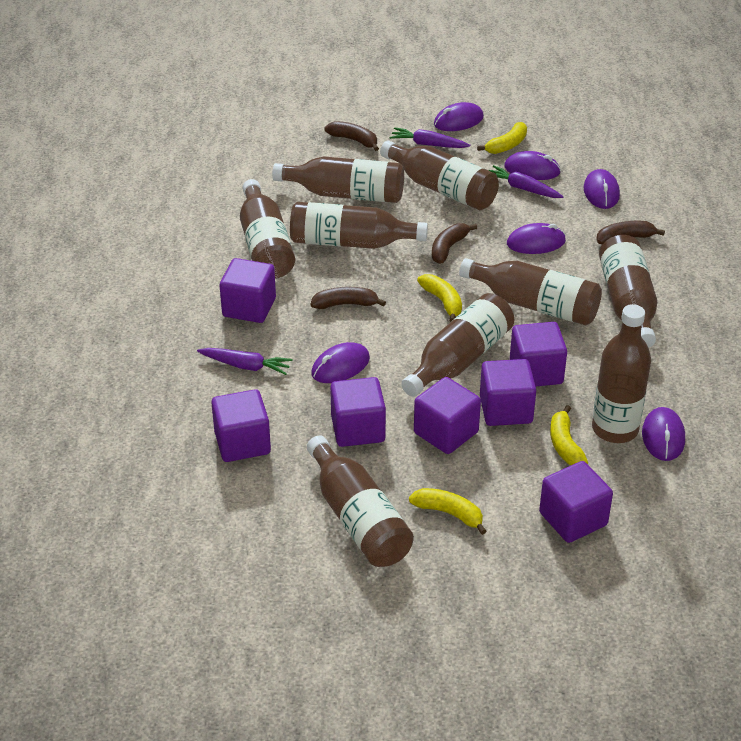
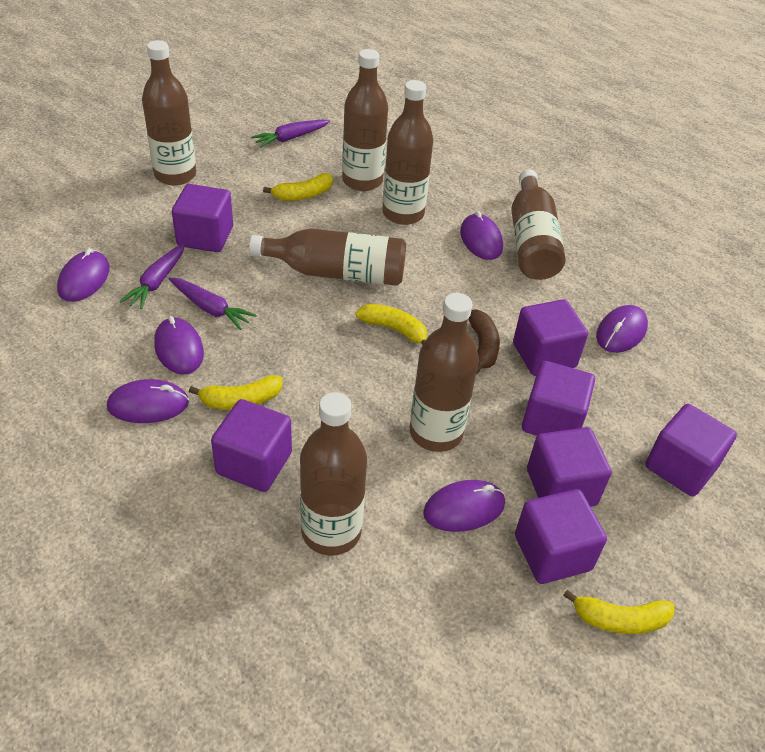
brown banana: [311,287,386,309] [324,121,379,151] [432,223,477,264] [596,221,665,245] = 4 -> [468,309,500,374] = 1
brown bottle: [240,179,295,279] [272,156,404,203] [290,202,428,249] [307,436,414,567] [380,140,499,210] [401,293,514,397] [459,258,602,325] [592,304,651,443] [599,235,657,348] = 9 -> [142,40,196,186] [249,228,406,286] [300,392,367,555] [342,49,388,191] [382,80,433,225] [410,293,479,452] [511,169,565,280] = 7

